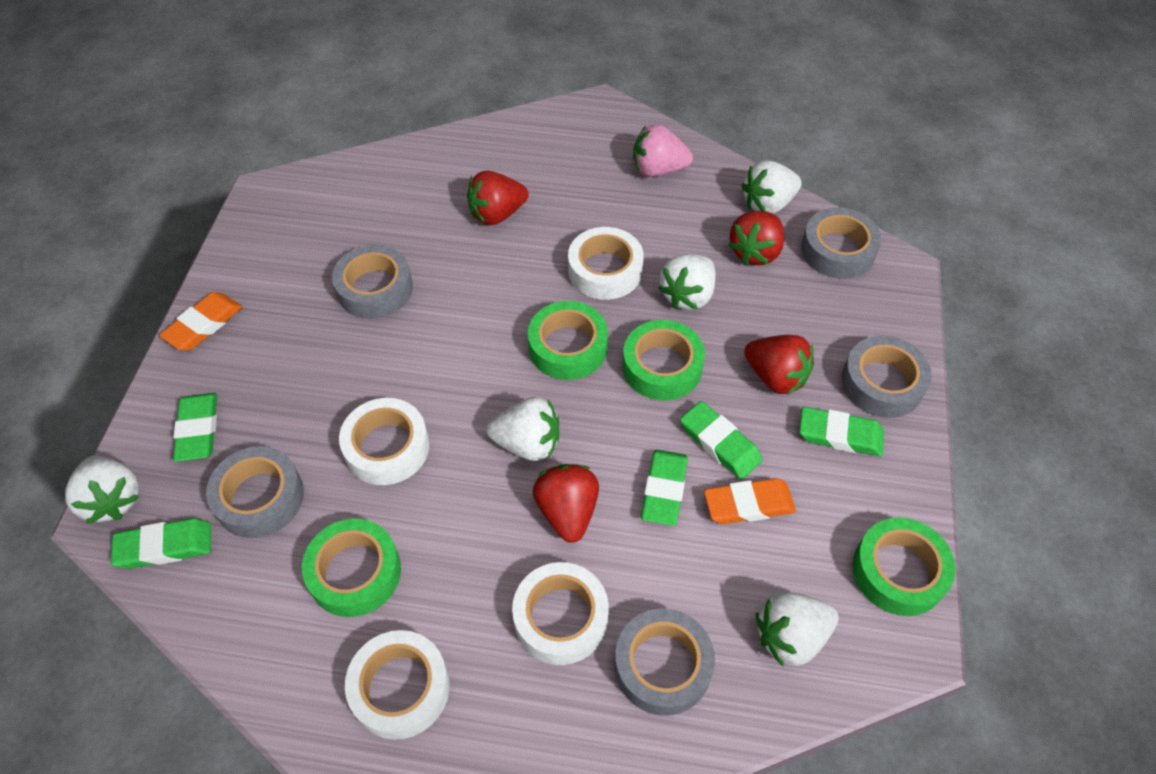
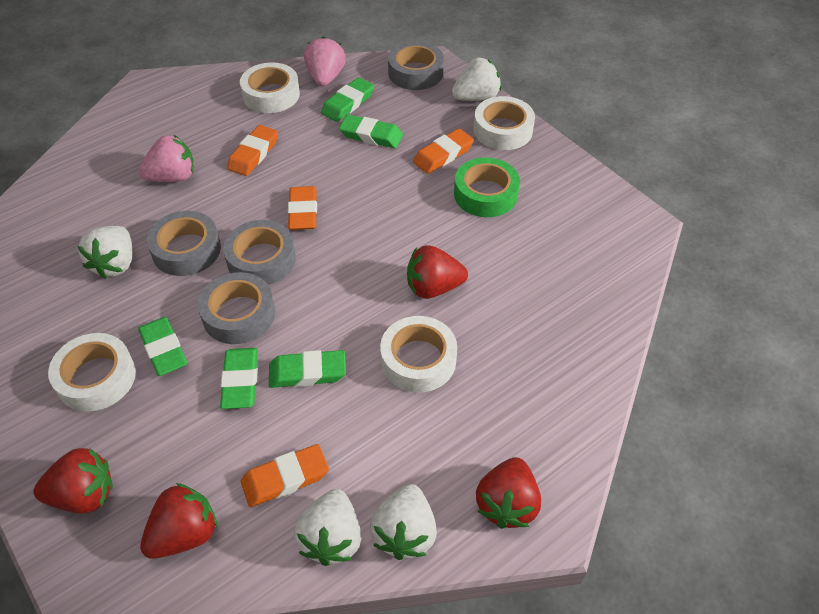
green tape: [302,519,401,617] [528,301,608,380] [623,320,705,400] [853,517,956,616] = 4 -> [454,157,520,217] = 1
grey tape: [206,446,304,538] [332,245,413,319] [615,608,715,716] [801,207,881,279] [842,336,932,418] = 5 -> [147,211,221,276] [198,272,275,344] [223,220,296,285] [388,41,444,90] = 4
orange eraser: [159,292,242,350] [704,478,796,524] = 2 -> [227,125,278,176] [241,444,329,507] [288,186,317,230] [413,128,474,174] = 4
pink strawberry: [633,124,693,177] = 1 -> [138,135,194,182] [304,36,346,86] = 2
white strawberry: [65,456,139,524] [487,397,559,461] [658,254,716,310] [741,160,802,214] [756,592,839,666] = 5 -> [78,226,132,279] [294,489,362,566] [370,484,437,560] [452,57,501,101] = 4

